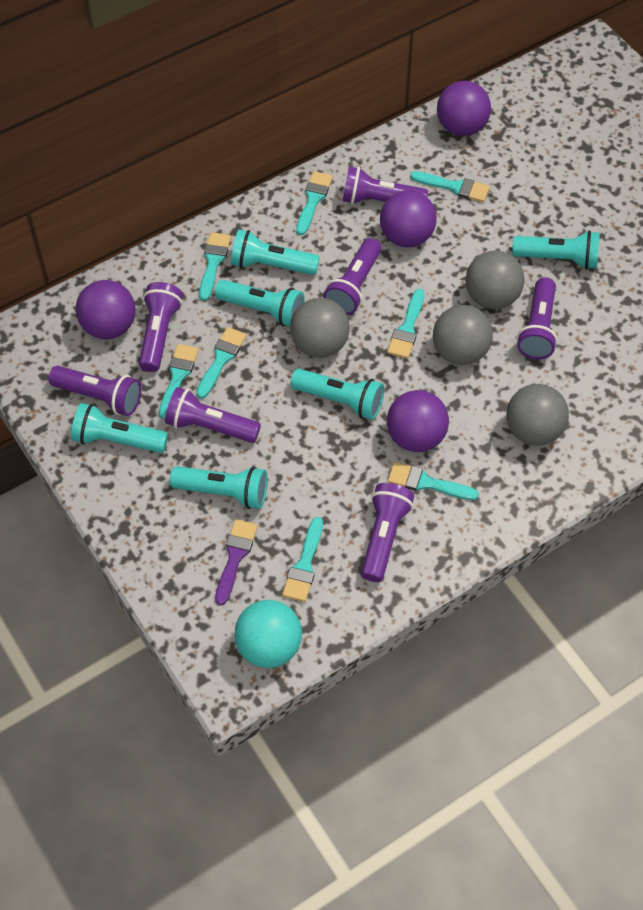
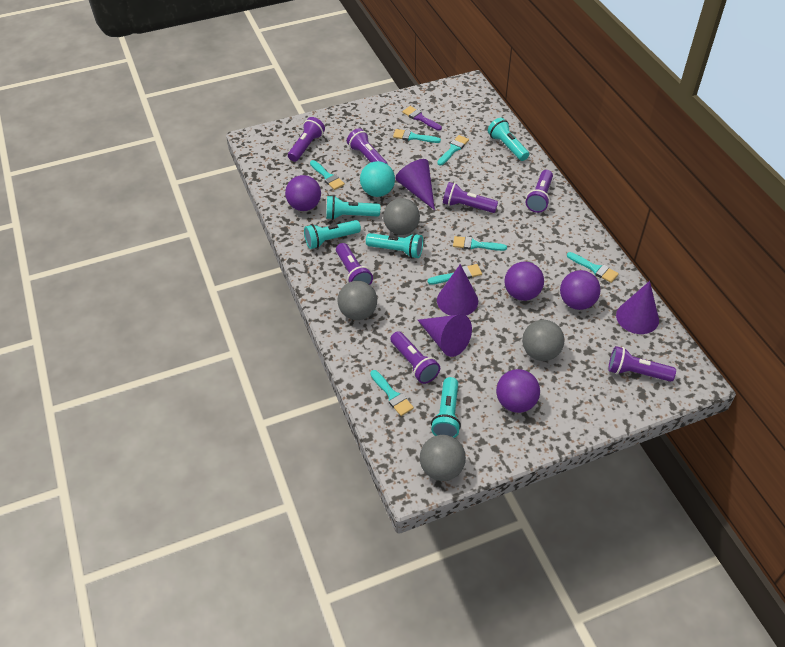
purple cone: none = 0 -> [395,159,435,210] [418,314,472,357] [437,264,478,316] [616,281,659,334] = 4
turquoise brush: [159,344,199,419] [196,327,247,399] [199,232,231,301] [282,517,323,602] [296,171,333,235] [387,289,425,358] [388,462,479,500] [410,171,490,202] = 8 -> [310,160,345,190] [370,370,414,416] [393,129,441,143] [428,264,482,285] [437,135,469,165] [453,236,507,251] [567,252,619,283] = 7
turquoise flashlight: [71,403,168,453] [170,466,268,509] [215,280,305,326] [231,229,320,275] [291,369,384,420] [512,230,600,270] = 6 -> [304,220,361,249] [326,195,380,220] [366,233,423,258] [431,377,461,438] [488,118,529,161] = 5

